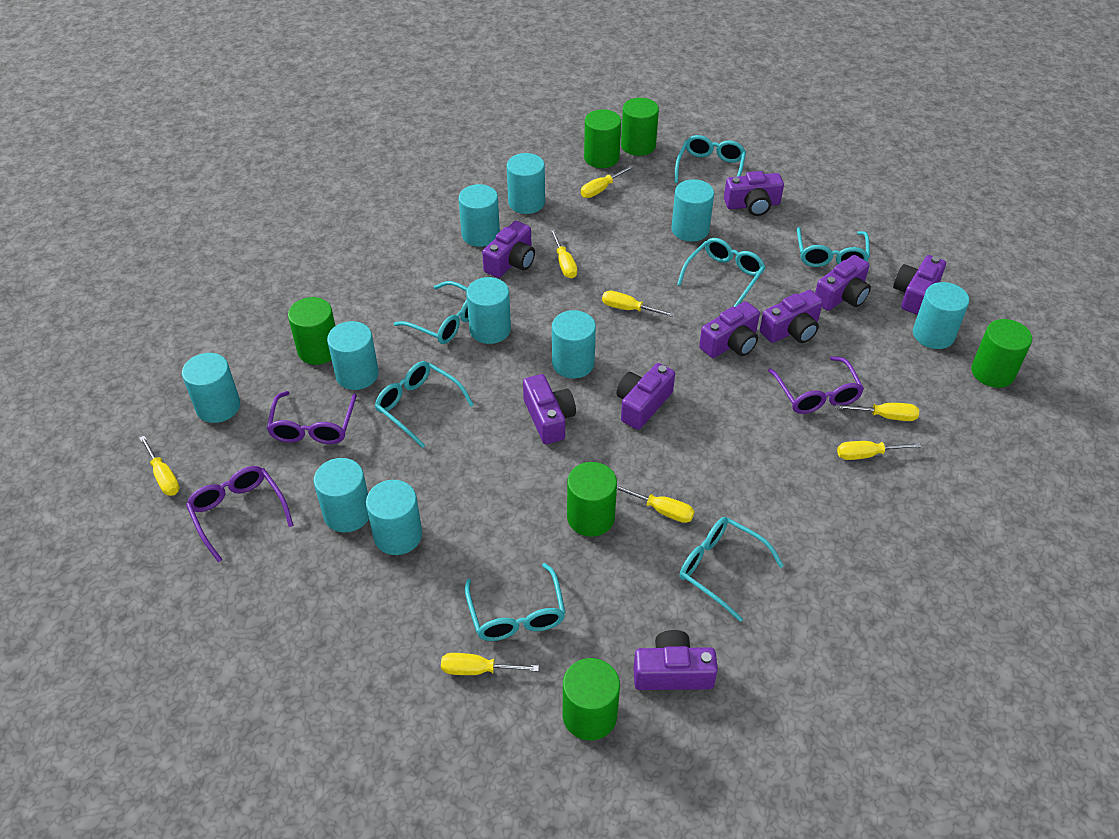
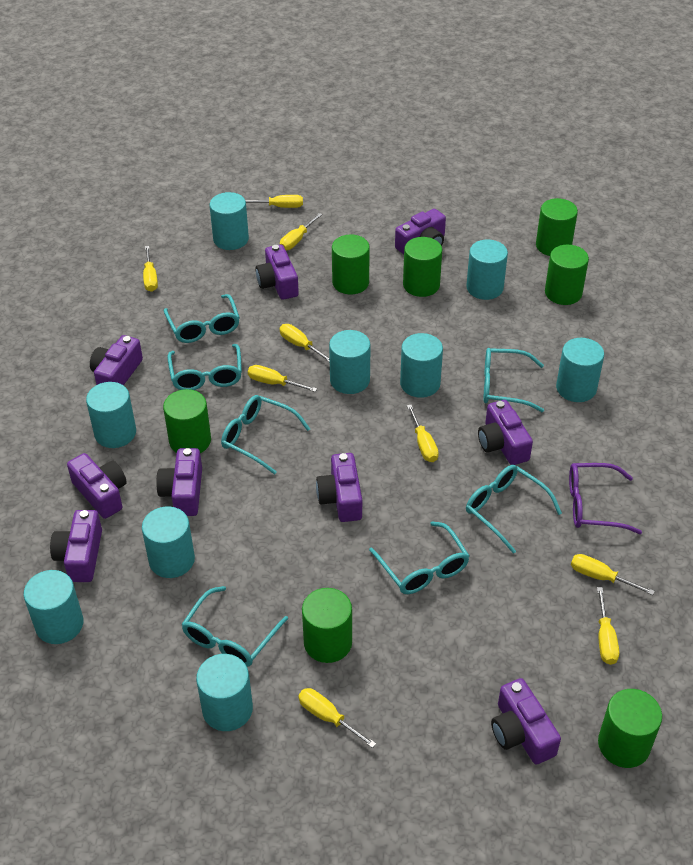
green cylinder: [288,297,335,365] [563,658,620,740] [567,462,617,537] [584,109,621,168] [621,98,659,156] [971,319,1032,388] = 6 -> [163,389,211,453] [302,588,352,663] [332,235,370,294] [403,237,442,297] [536,198,578,256] [545,245,589,305] [598,689,662,768] = 7
purple glasses: [186,466,294,563] [266,391,357,444] [768,356,864,414] = 3 -> [569,463,642,534] = 1
turquoise cylinder: [182,353,240,423] [314,458,369,533] [327,321,379,390] [366,480,422,555] [459,184,500,247] [466,277,511,344] [507,153,545,214] [552,310,596,379] [671,179,714,242] [913,282,969,349] = 10 -> [23,570,83,644] [86,382,136,448] [142,506,195,578] [196,654,253,731] [209,192,249,250] [329,330,371,394] [400,333,443,398] [466,240,508,300] [556,338,604,402] = 9
yellow screwdriver: [140,436,180,496] [441,653,539,675] [550,229,577,278] [581,165,633,198] [602,291,675,317] [617,485,695,523] [836,403,919,421] [837,441,921,460] = 8 -> [143,246,158,292] [245,195,303,208] [248,365,317,392] [279,324,330,362] [280,213,322,251] [298,688,376,748] [407,405,439,462] [571,554,655,595] [597,587,619,665] = 9

